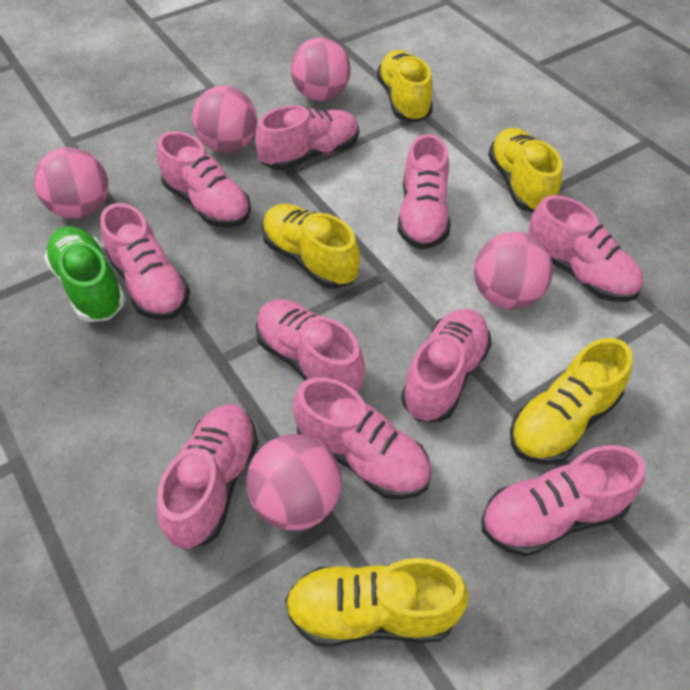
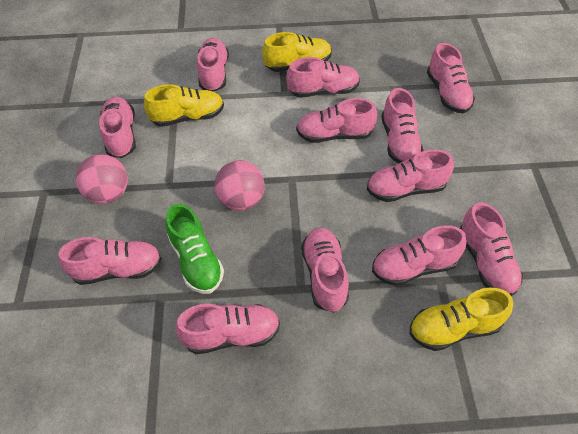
pink ball: [34,147,108,219] [192,86,257,153] [246,434,342,530] [291,37,351,101] [474,232,553,309] = 5 -> [76,154,128,204] [214,160,265,211] = 2
pink shoe: [100,203,190,320] [157,131,251,227] [157,405,258,549] [255,105,359,171] [256,299,365,392] [293,377,431,499] [397,134,451,249] [401,309,492,422] [481,445,645,557] [528,195,643,302] = 10 -> [58,237,162,285] [99,97,136,158] [175,304,280,354] [197,38,229,92] [286,57,360,98] [296,98,377,143] [301,228,349,312] [367,149,454,202] [372,225,467,286] [381,88,424,163] [427,43,475,113] [460,202,523,296] = 12
yellow shoe: [262,204,360,289] [285,558,469,647] [377,50,433,122] [488,128,562,212] [510,338,633,465] = 5 -> [144,84,224,127] [262,32,332,72] [409,288,513,351] = 3

